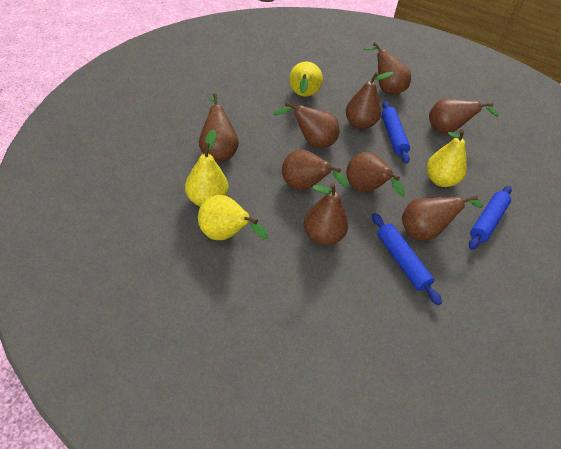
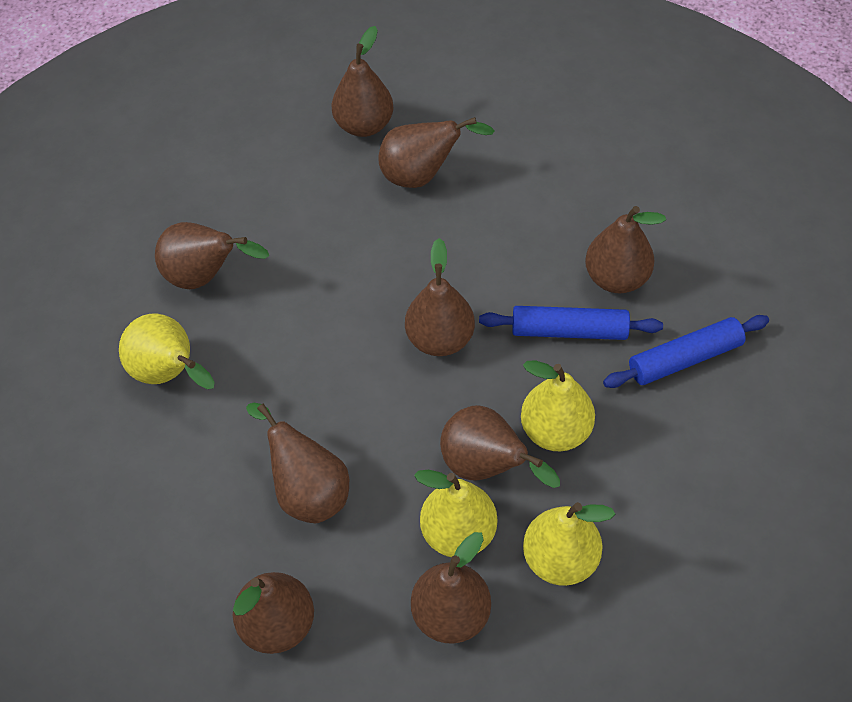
blue rolling pin: [372,213,442,305] [381,101,410,163] [469,186,512,250] = 3 -> [479,306,663,340] [603,315,769,388] = 2

